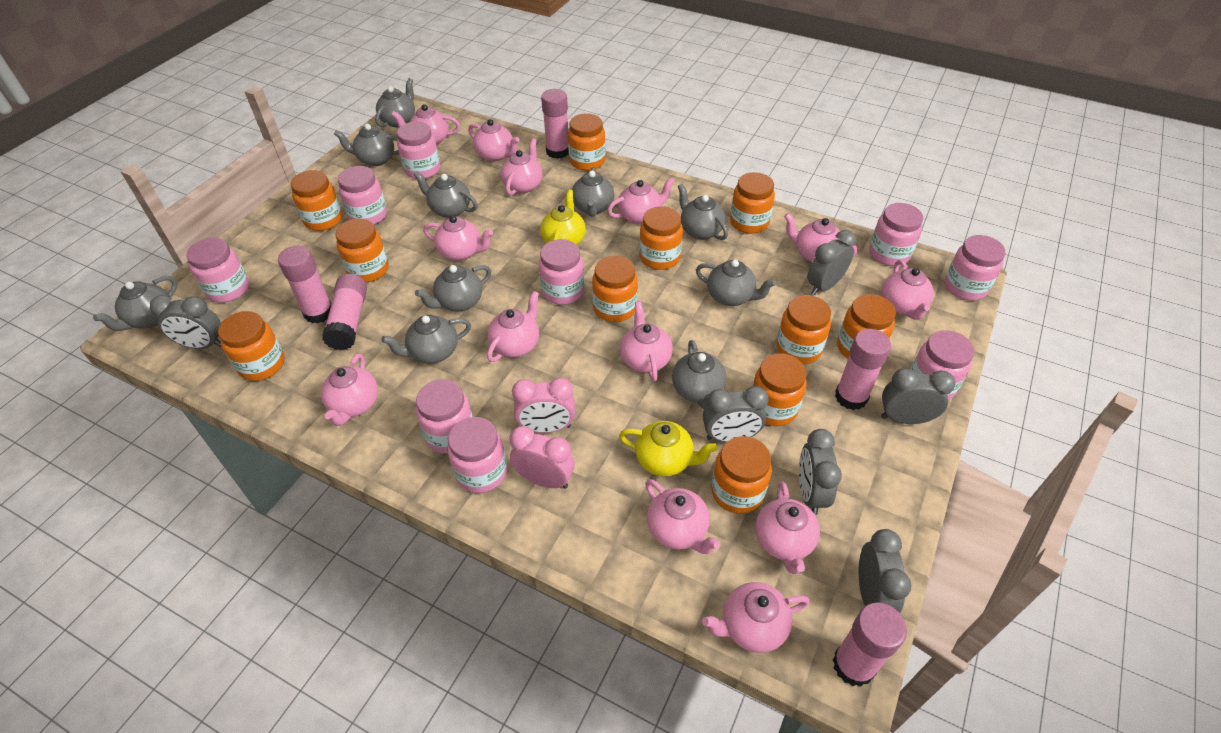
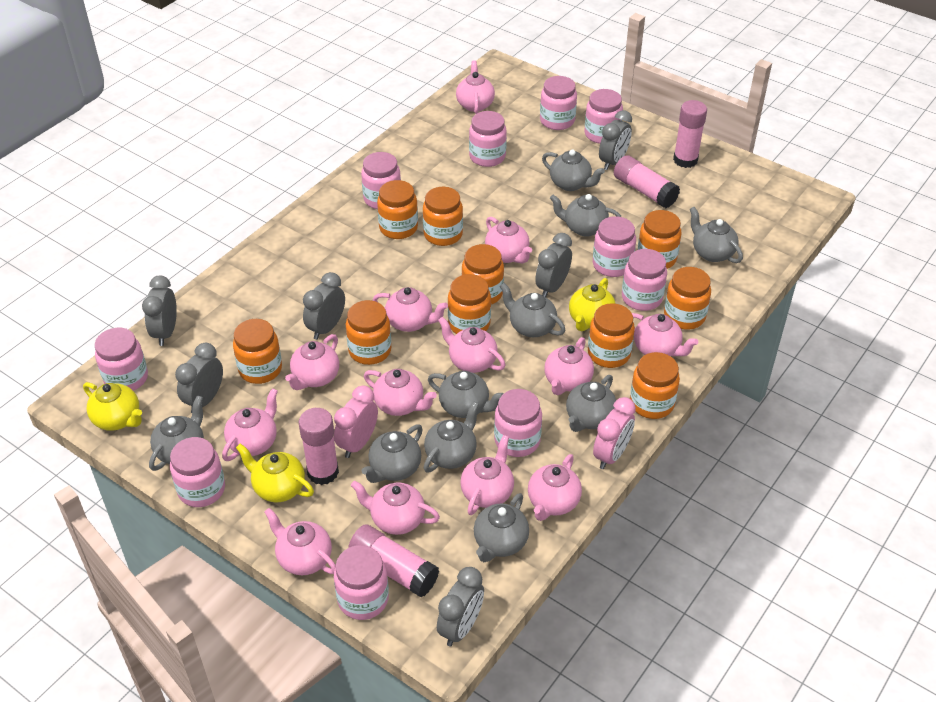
orange jar: [218,311,284,381] [291,170,342,231] [336,219,389,282] [568,113,606,171] [592,256,638,322] [639,206,683,270] [711,436,772,514] [730,172,775,234] [753,353,807,426] [776,295,831,364] [837,294,896,358] = 11 -> [233,319,282,384] [346,300,391,365] [377,180,418,239] [423,187,463,246] [448,274,491,334] [462,244,504,305] [588,303,635,368] [630,352,680,419] [638,210,681,269] [664,267,711,330] = 10
pink glue stick: [278,246,332,323] [322,274,367,350] [541,89,569,159] [833,603,907,687] [835,329,891,410] = 5 -> [299,408,339,485] [348,524,439,597] [614,155,680,208] [673,100,707,168] = 4
pink jar: [186,238,249,303] [338,166,387,225] [397,122,440,179] [416,379,473,453] [447,417,507,493] [539,239,584,305] [869,203,923,266] [911,330,974,400] [945,235,1005,301] = 9 -> [95,328,148,391] [170,437,225,507] [334,545,389,620] [361,152,401,209] [469,111,507,167] [494,389,542,457] [540,76,577,130] [584,89,623,144] [593,216,636,277] [622,249,667,311] = 10
yellow teapot: [540,190,586,245] [619,421,717,476] = 2 -> [83,382,142,431] [236,443,314,502] [569,278,616,331] = 3

